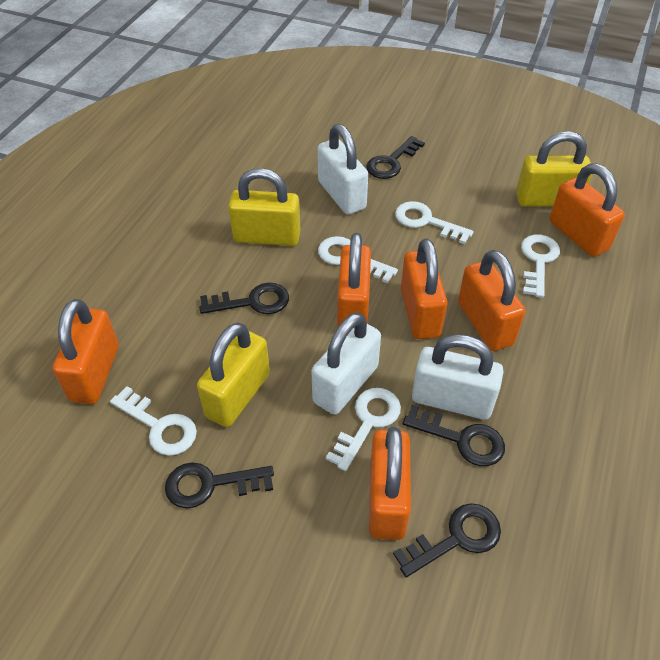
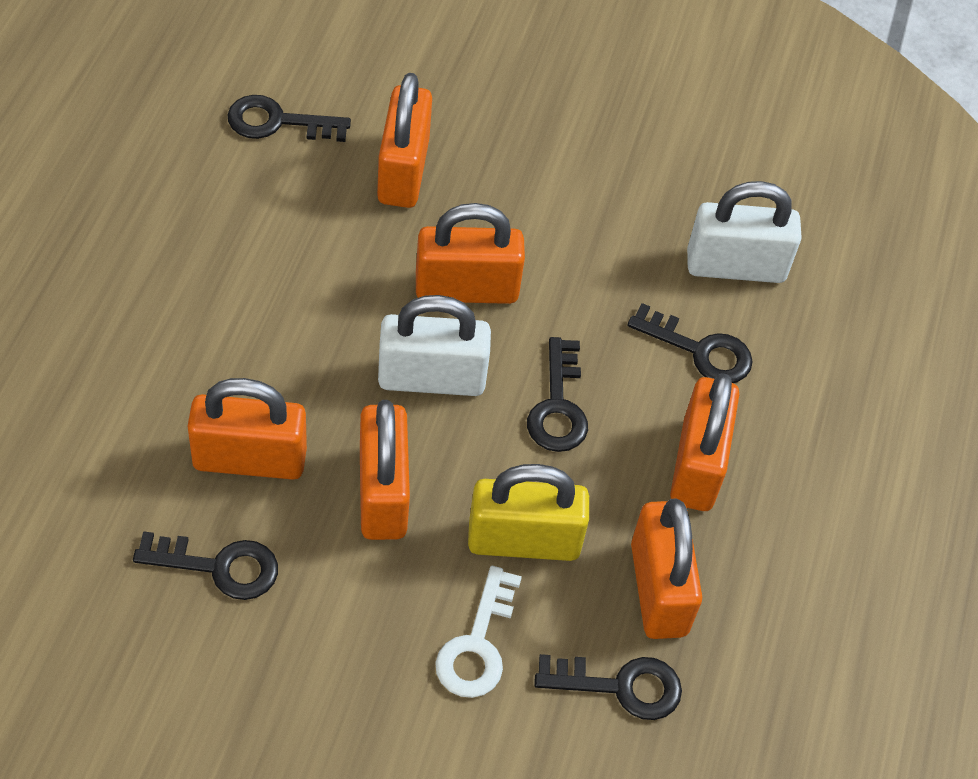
white key: [110,386,197,456] [318,236,398,283] [326,388,401,471] [395,201,474,244] [521,234,560,298] = 5 -> [435,566,522,698] = 1
white padlock: [311,313,381,415] [318,124,368,214] [412,334,504,420] = 3 -> [378,295,491,396] [687,181,802,283] = 2
yellow padlock: [197,323,270,427] [228,168,301,246] [516,131,592,207] = 3 -> [468,464,589,561] = 1

